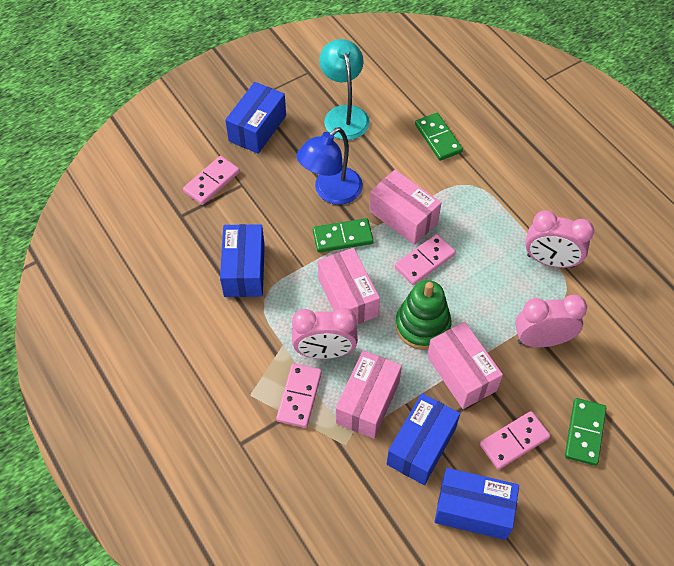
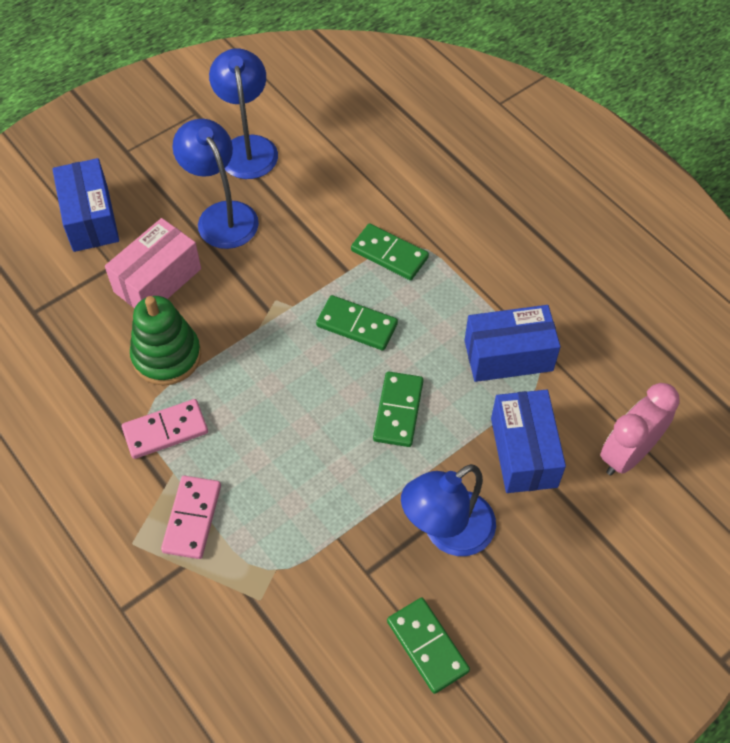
blue box: [220,224,265,297] [225,82,286,154] [387,393,460,485] [434,468,519,540] = 4 -> [52,158,119,252] [464,305,561,382] [491,390,566,493] = 3
blue lamp: [297,127,363,205] = 1 -> [173,119,259,249] [209,48,278,179] [401,464,496,556] = 3
green domino: [313,218,374,253] [415,113,463,161] [565,398,606,466] = 3 -> [316,295,398,350] [351,223,429,280] [373,371,423,447] [387,597,470,694] = 4
pink box: [318,248,380,325] [336,350,402,439] [369,170,441,245] [427,322,503,409] = 4 -> [105,218,201,308] = 1
pink clock: [292,308,358,359] [515,295,587,347] [525,210,594,268] = 3 -> [601,383,680,475] = 1
pink domino: [183,156,240,205] [276,363,322,428] [395,234,456,285] [480,411,550,470] = 4 -> [122,399,208,459] [161,476,221,559] = 2
turquoise lamp: [319,39,370,140] = 1 -> none = 0

